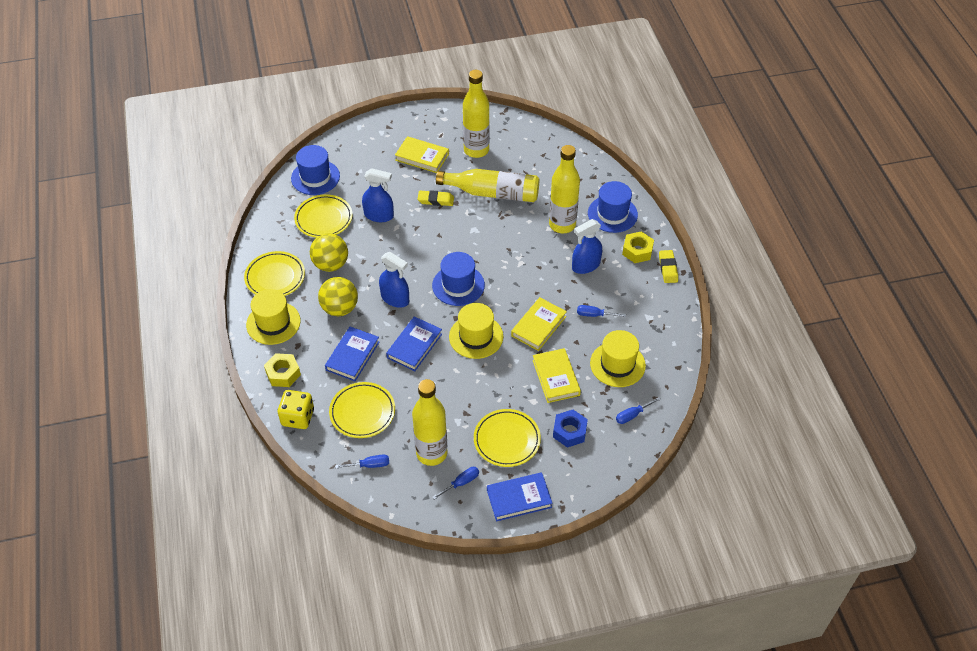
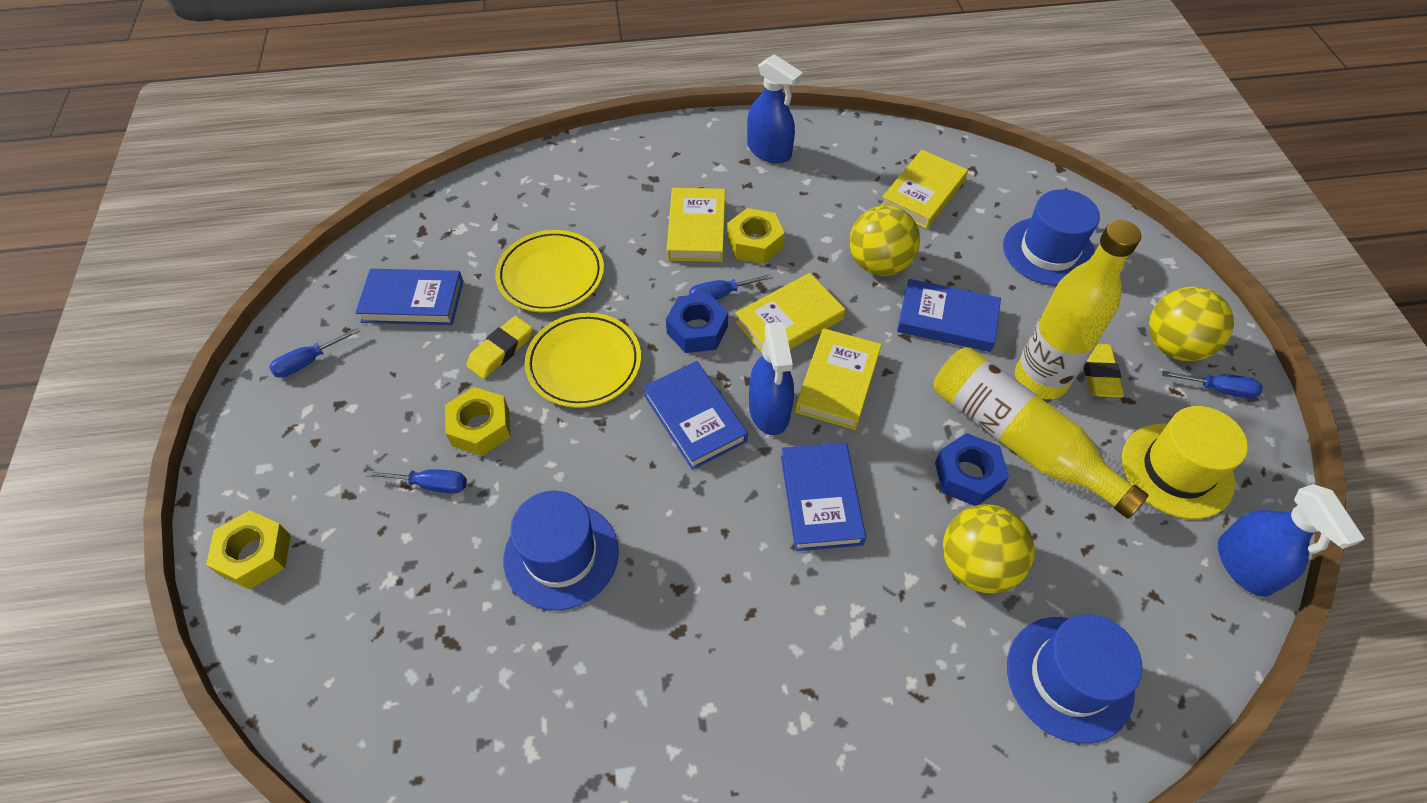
blue book: [325,326,379,381] [386,316,442,371] [487,472,552,521] = 3 -> [355,269,463,325] [643,361,748,470] [781,443,866,551] [897,279,1001,352] = 4
blue nut: [553,410,588,448] = 1 -> [666,293,728,353] [935,433,1009,506] = 2
yellow ball: [310,233,348,272] [318,277,358,316] = 2 -> [849,206,920,276] [943,504,1035,594] [1149,287,1234,361] = 3
yellow book: [395,136,449,173] [511,297,567,351] [533,348,581,403] = 3 -> [667,188,725,262] [735,273,845,352] [795,328,882,430] [881,150,968,229] = 4
yellow bottle: [412,379,447,466] [436,169,539,202] [463,70,490,158] [549,145,580,233] = 4 -> [934,347,1149,518] [1015,220,1141,399] = 2
yellow dice: [278,390,314,429] = 1 -> none = 0
yellow hat: [246,289,301,345] [449,303,503,359] [590,330,646,387] = 3 -> [1122,406,1248,519] = 1
yellow nut: [264,353,301,387] [622,231,654,263] = 2 -> [206,510,291,589] [445,387,511,456] [727,208,785,264] = 3
yellow plate: [244,251,305,296] [294,194,353,238] [329,382,395,438] [474,409,541,467] = 4 -> [495,230,604,313] [525,313,641,408] = 2

